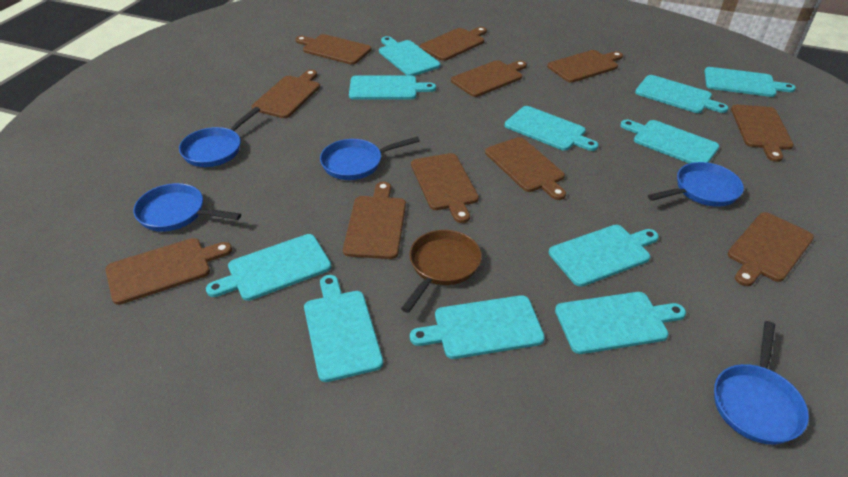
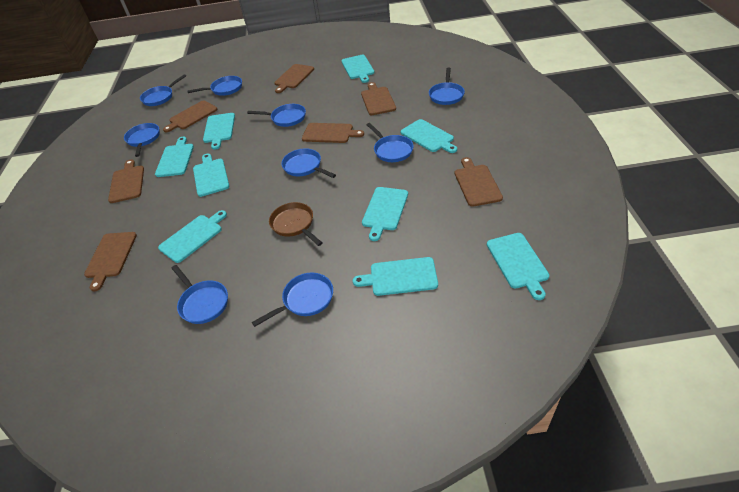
blue pan: [133,183,241,232] [179,107,260,167] [320,137,420,180] [648,162,744,207] [714,321,809,444] = 5 -> [124,123,160,157] [140,74,186,106] [171,265,228,324] [187,76,242,96] [247,104,306,127] [252,273,333,327] [281,148,336,178] [367,123,414,162] [429,68,465,105] = 9
brown cutting board: [106,238,232,305] [252,70,320,118] [296,34,371,65] [343,182,406,259] [411,153,479,223] [420,27,487,61] [451,60,527,97] [485,137,566,200] [547,50,623,83] [728,212,814,286] [731,105,794,162] = 11 -> [84,232,137,291] [108,159,144,203] [163,100,218,132] [274,64,314,93] [302,123,364,143] [361,82,396,115] [455,157,503,207] = 7
turquoise cutting board: [206,234,331,301] [304,275,383,382] [349,75,436,100] [379,36,440,76] [410,295,545,359] [505,106,599,151] [549,225,659,287] [555,292,686,354] [620,119,719,163] [635,75,729,113] [704,67,796,97] = 11 -> [155,137,194,177] [158,210,227,263] [193,154,229,197] [203,113,235,150] [341,55,374,83] [353,257,438,296] [362,187,408,241] [400,119,457,153] [487,233,549,300] = 9

